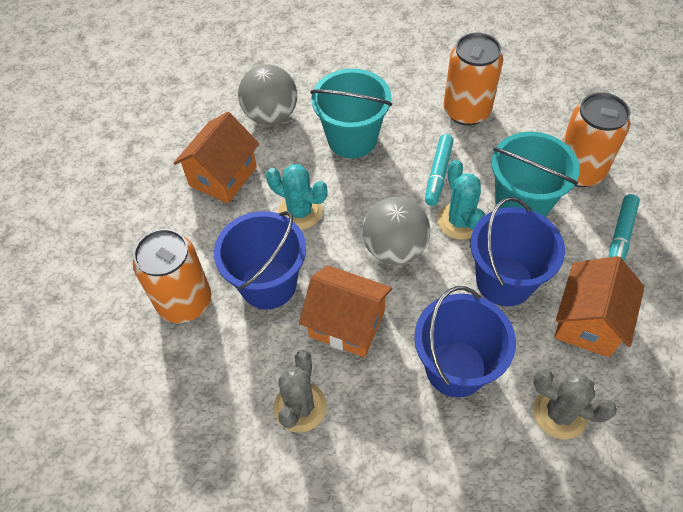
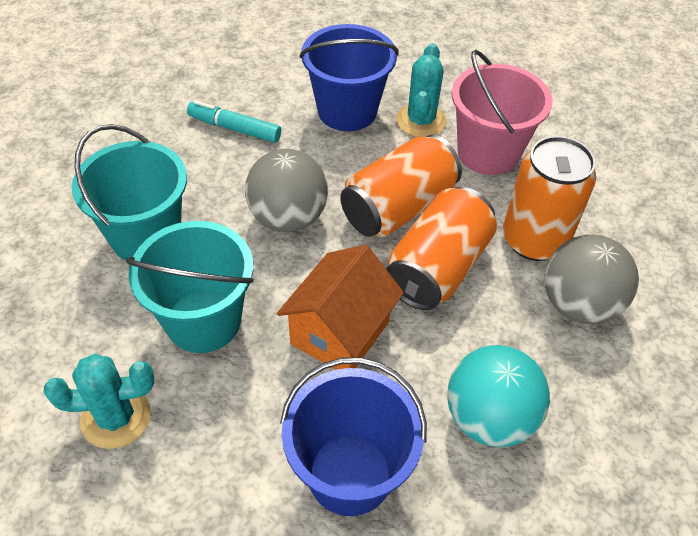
blue bucket: [214,211,306,310] [414,286,516,398] [470,197,565,306] = 3 -> [280,357,427,516] [299,24,399,131] = 2
grey cactus: [274,350,327,433] [533,368,617,440] = 2 -> none = 0
orange house: [174,112,259,204] [299,265,392,357] [554,256,645,357] = 3 -> [277,245,404,370] = 1
pink bucket: none = 0 -> [452,50,553,175] = 1
turquoise ball: none = 0 -> [447,345,550,447] = 1
turquoise marker: [425,134,454,206] [609,194,640,261] = 2 -> [187,100,281,143] = 1

